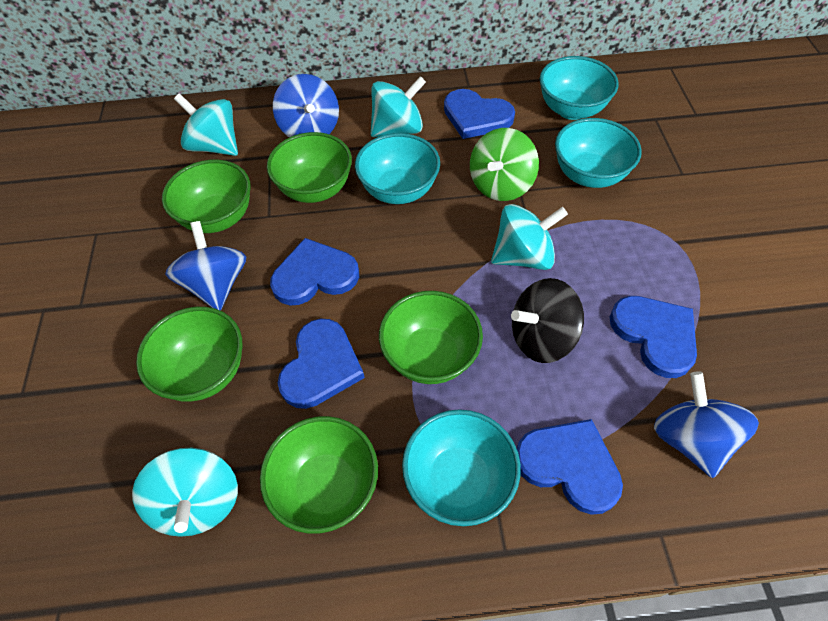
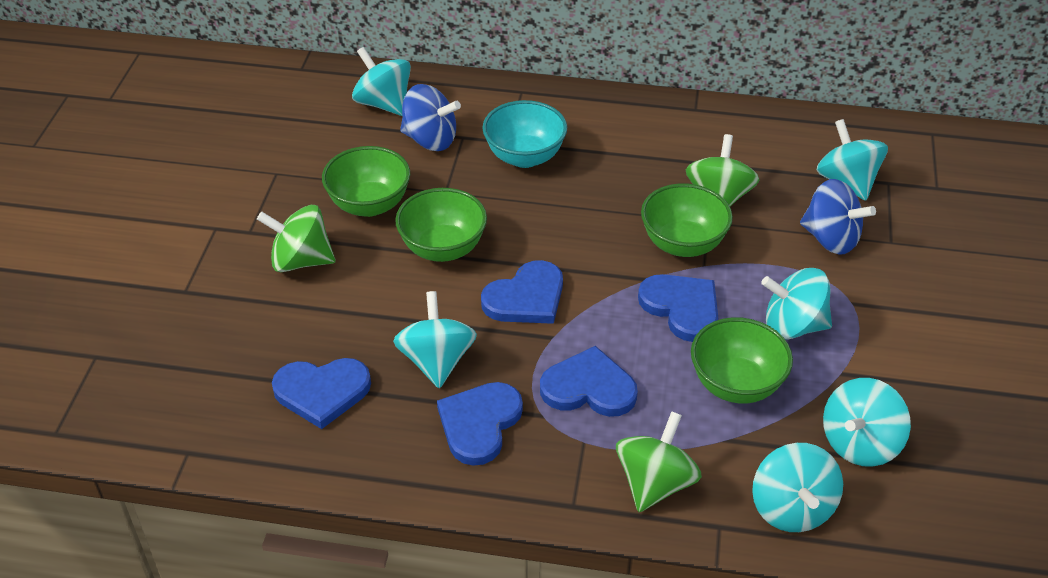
black spinning top: [511,278,584,363] = 1 -> none = 0
blue spinning top: [165,221,246,311] [273,74,339,137] [654,372,759,478] = 3 -> [400,84,461,151] [800,179,876,255] = 2
green bowl: [136,307,242,402] [162,160,251,233] [260,416,378,534] [267,132,352,203] [379,291,483,384] = 5 -> [322,146,410,217] [395,188,487,262] [641,183,733,257] [691,317,793,404] = 4
green spinning top: [470,128,539,201] = 1 -> [257,205,335,272] [616,411,702,512] [686,134,759,206] = 3
turquoise bowl: [355,133,440,204] [402,409,521,526] [540,56,619,120] [555,118,642,188] = 4 -> [483,100,567,168] = 1
turquoise spinning top: [132,448,238,537] [174,93,238,156] [371,76,426,137] [491,204,568,270] = 4 -> [352,47,411,116] [393,291,477,388] [752,443,843,532] [761,268,832,340] [816,119,888,201] [823,378,911,467] = 6

